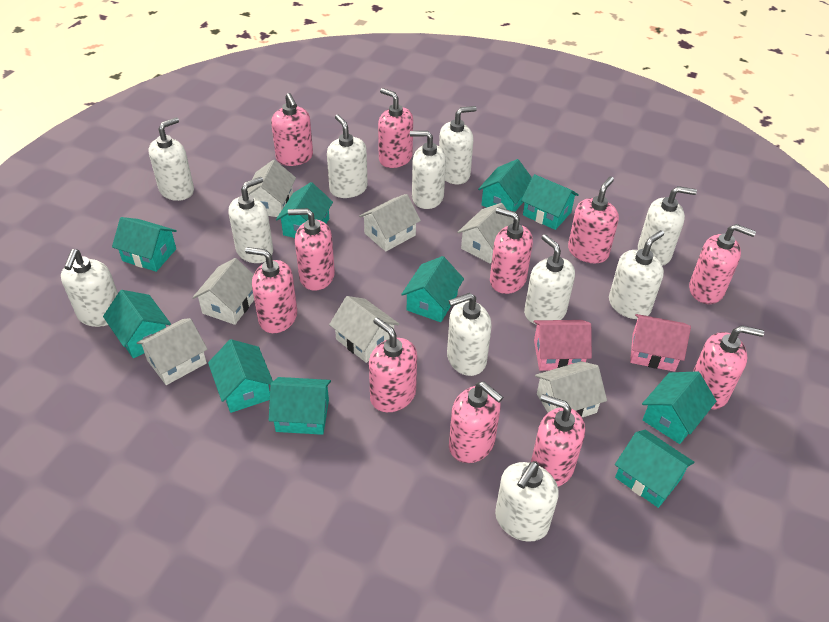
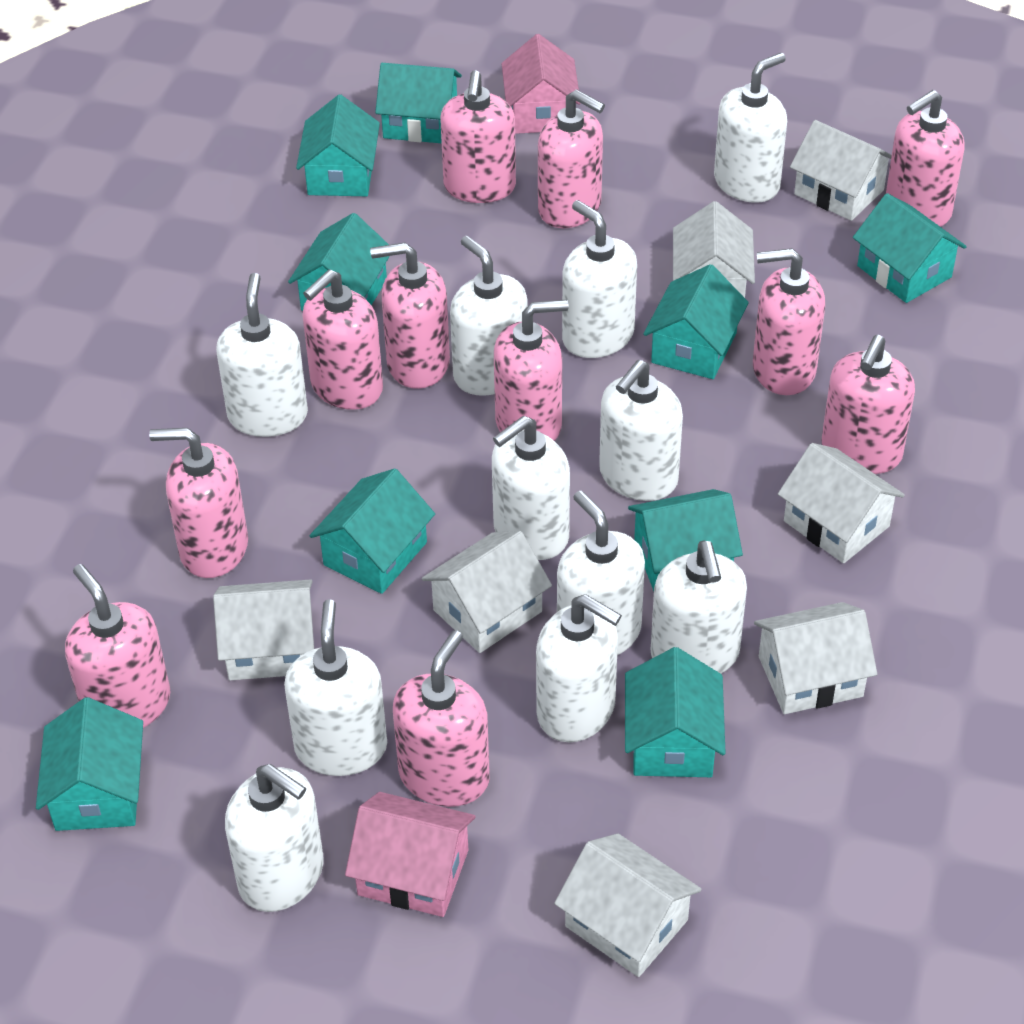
turquoise house: [103,290,171,358] [112,217,177,272] [208,339,273,413] [269,377,331,435] [276,182,333,238] [401,256,464,322] [478,159,532,212] [521,174,579,230] [615,430,694,508] [642,371,717,444] = 10 -> [36,697,143,831] [288,213,390,311] [296,95,380,196] [310,468,435,594] [375,63,462,143] [625,647,726,777] [628,489,743,591] [643,264,749,379] [853,193,967,303] = 9

